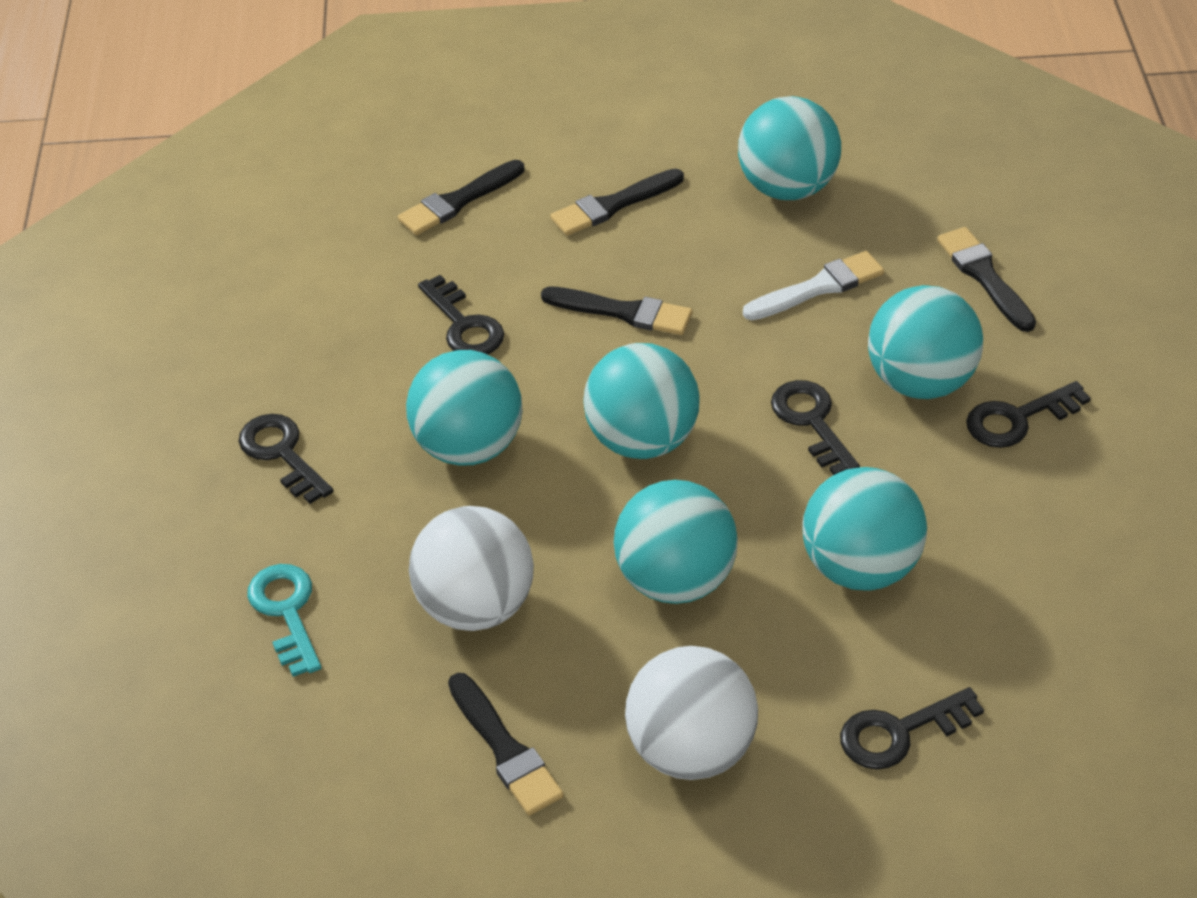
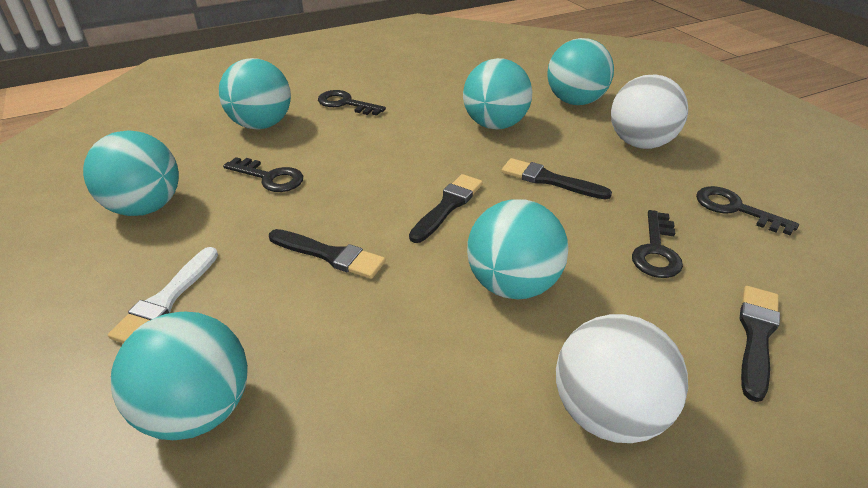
black brush: [398,160,524,235] [448,673,564,815] [541,287,692,335] [550,169,684,236] [937,227,1036,332] = 5 -> [269,229,386,279] [409,174,483,243] [501,158,612,200] [740,286,780,402] = 4
black key: [239,414,334,504] [418,275,504,354] [771,380,860,475] [840,687,984,770] [966,381,1091,448] = 5 -> [223,157,303,192] [318,90,386,116] [632,210,683,278] [696,186,799,235] = 4
turquoise key: [247,564,321,677] = 1 -> none = 0

